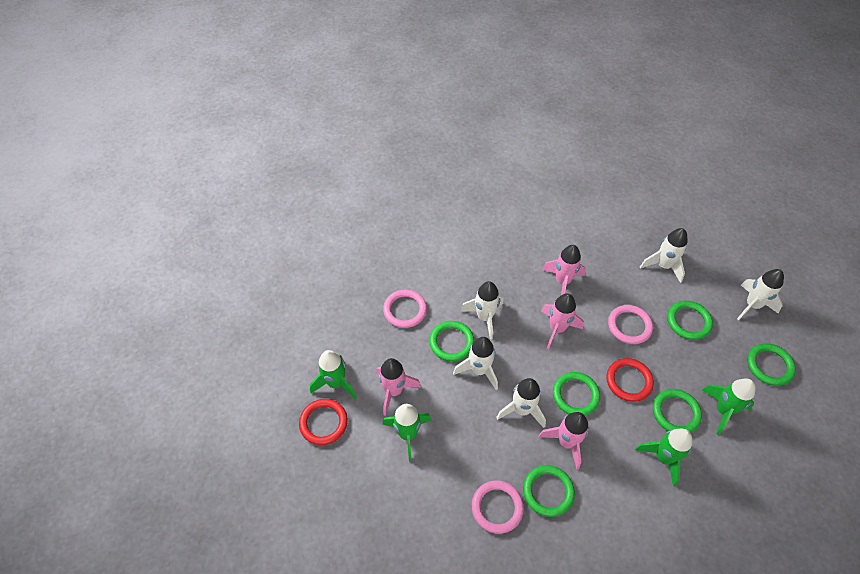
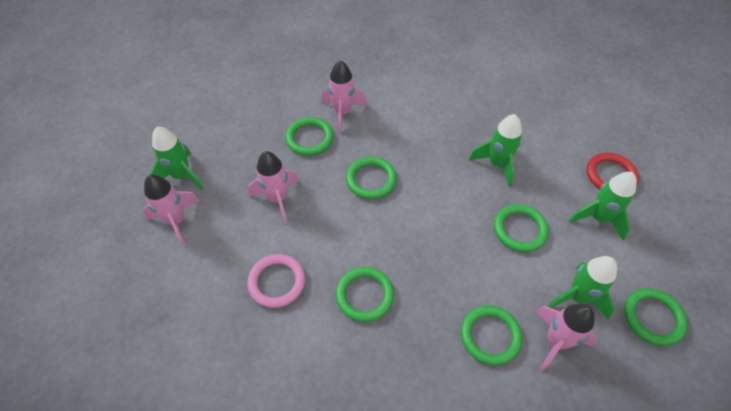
pink ring: [383,289,427,328] [472,481,524,534] [608,305,653,344] = 3 -> [247,254,305,308] = 1
red ring: [299,399,348,445] [606,358,654,402] = 2 -> [587,153,639,190] = 1
white rocket: [453,337,498,390] [460,281,503,339] [496,378,546,428] [640,228,688,283] [737,269,784,320] = 5 -> none = 0

